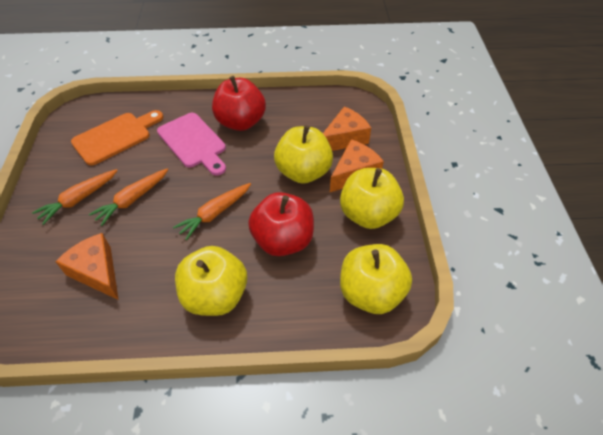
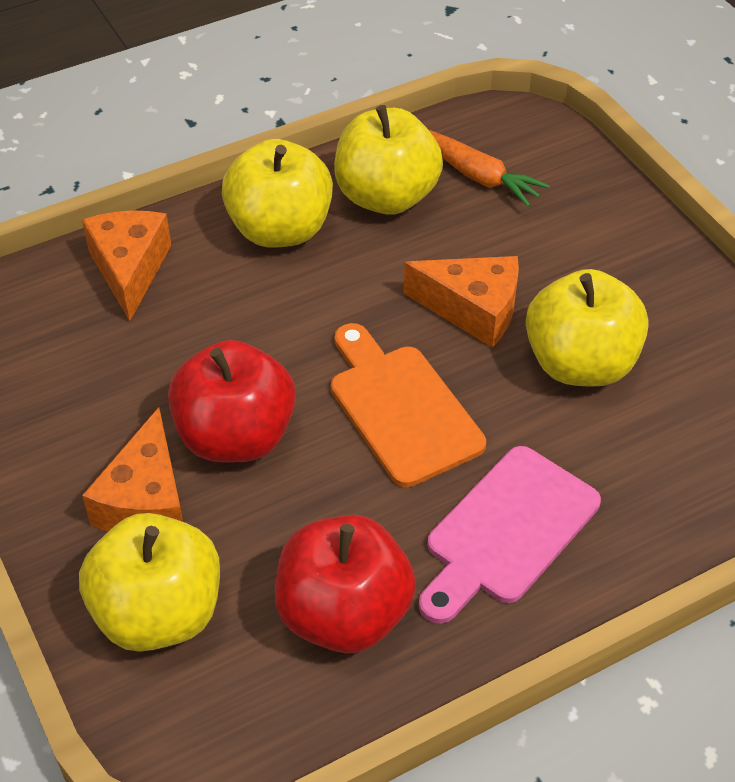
orange carrot: [32,169,118,225] [89,169,168,226] [173,183,251,240] = 3 -> [429,130,550,207] = 1

